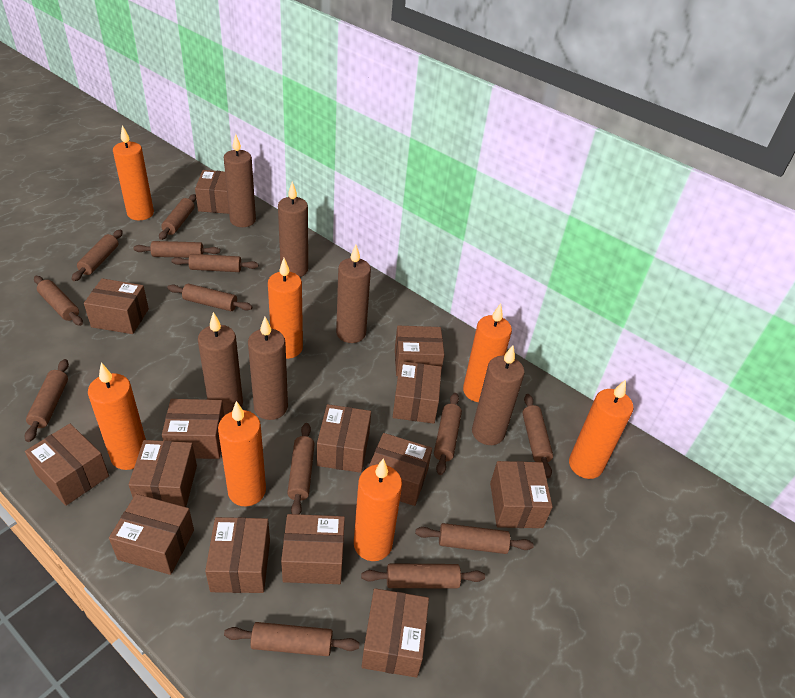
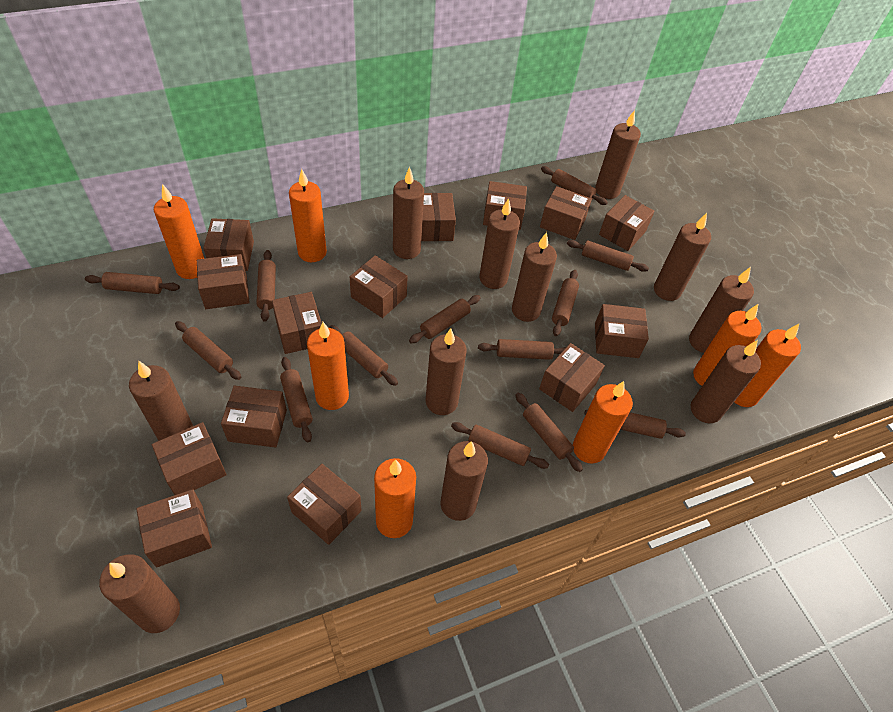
brown candle: [198,312,243,416] [224,134,256,227] [248,317,288,420] [278,182,308,277] [336,245,371,343] [472,345,525,445] = 6 -> [99,554,180,633] [129,361,193,441] [393,167,424,259] [426,329,467,415] [441,441,488,521] [479,198,520,289] [512,232,557,322] [595,110,641,199] [654,213,711,301] [689,267,754,353] [691,340,761,423] = 11

